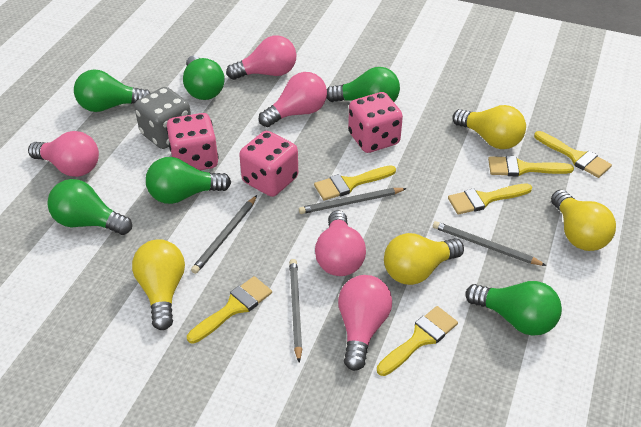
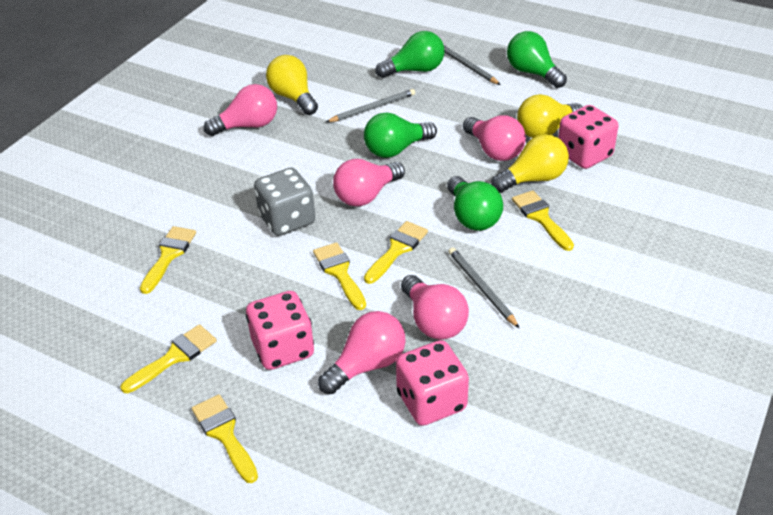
green light bulb: [47,179,132,235] [74,69,150,112] [146,157,231,204] [183,56,225,100] [327,67,400,102] [465,281,562,336] = 6 -> [364,113,437,158] [376,31,444,78] [447,176,503,231] [507,31,567,88] = 4
grey pencil: [191,195,257,274] [289,259,302,363] [299,188,407,214] [433,221,547,266] = 4 -> [326,89,415,122] [444,45,501,85] [449,247,520,329] = 3
yellow light bulb: [132,239,185,330] [384,233,464,285] [452,105,526,149] [551,190,616,251] = 4 -> [266,55,318,115] [491,134,569,193] [517,94,583,138] = 3

